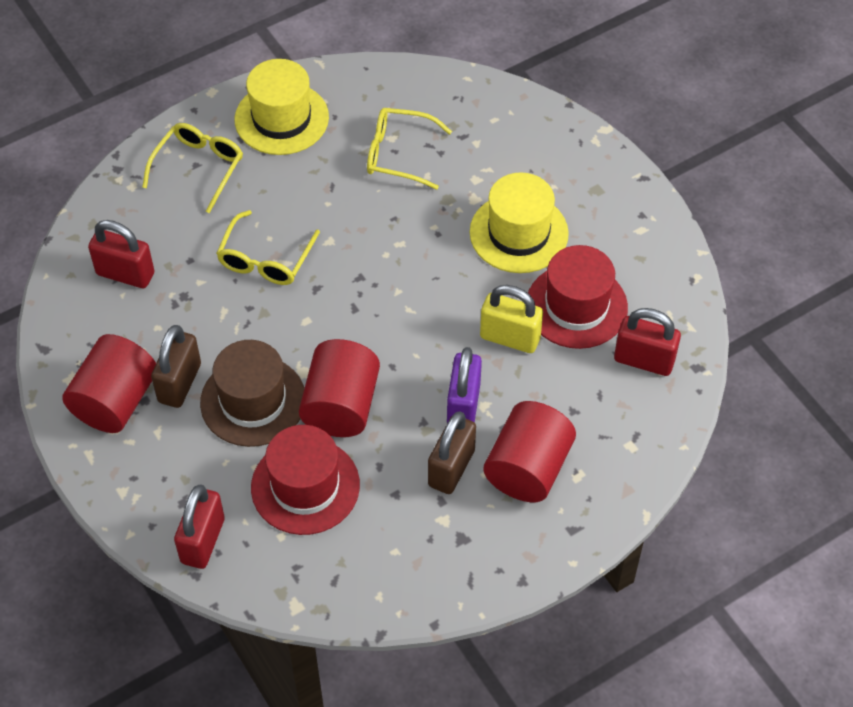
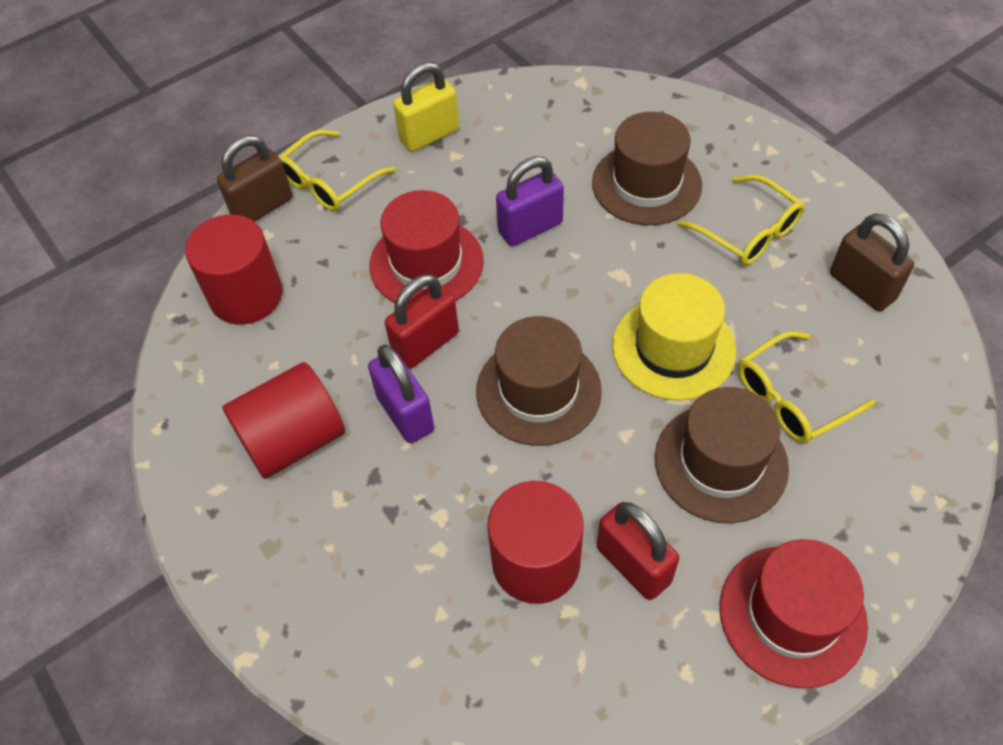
brown hat: [200,340,304,447] = 1 -> [476,316,602,446] [592,112,702,225] [655,387,789,523] = 3
purple padlock: [447,347,482,423] = 1 -> [368,344,434,443] [496,156,564,246] = 2
red padlock: [88,220,155,288] [174,484,225,569] [614,308,681,376] = 3 -> [385,274,459,369] [597,502,679,600] = 2
yellow hat: [234,59,329,155] [470,172,569,273] = 2 -> [612,273,736,401] = 1

